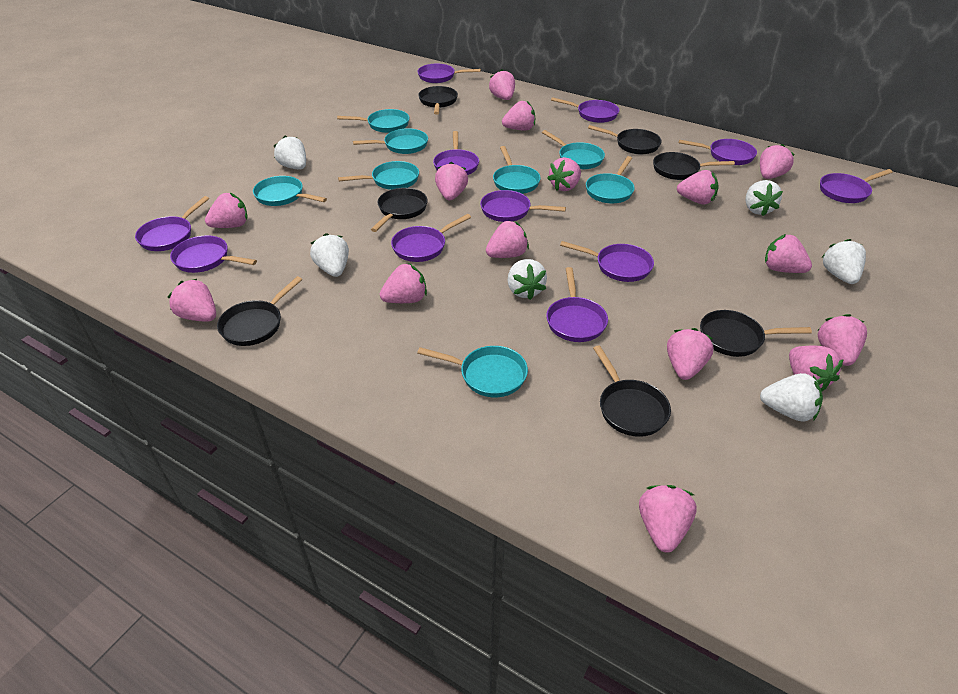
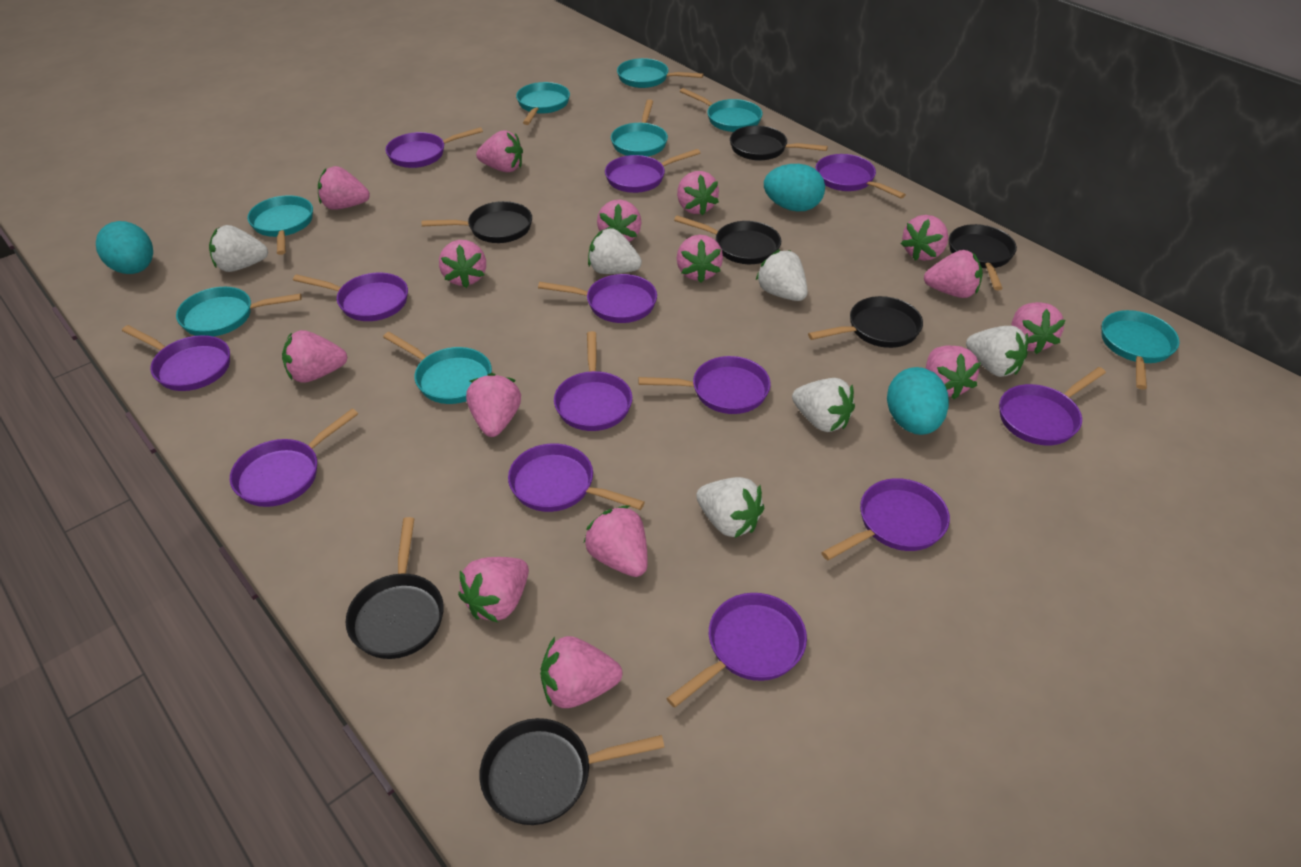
purple pan: [135,196,209,251] [170,235,257,273] [391,214,471,262] [418,64,481,83] [433,131,479,175] [480,190,566,222] [546,267,608,342] [551,97,619,123] [560,241,654,282] [679,139,757,165] [820,169,893,203] = 11 -> [122,325,230,391] [230,409,358,507] [293,273,408,321] [385,127,483,168] [508,443,645,512] [538,274,657,323] [554,331,632,431] [605,149,700,193] [638,356,771,414] [666,593,807,708] [816,154,906,198] [821,478,950,560] [999,367,1106,445] = 13
turquoise egg: none = 0 -> [96,221,153,274] [764,164,825,212] [887,367,949,435] = 3

